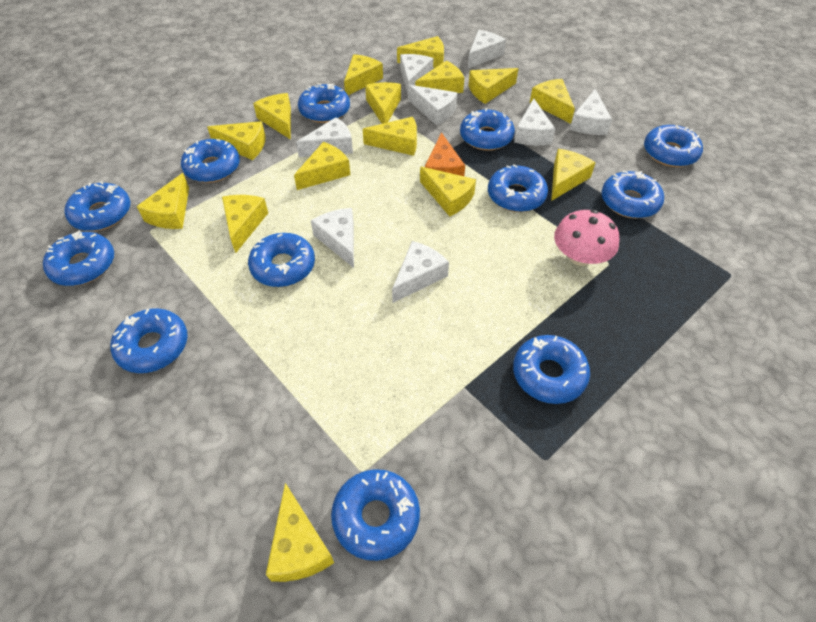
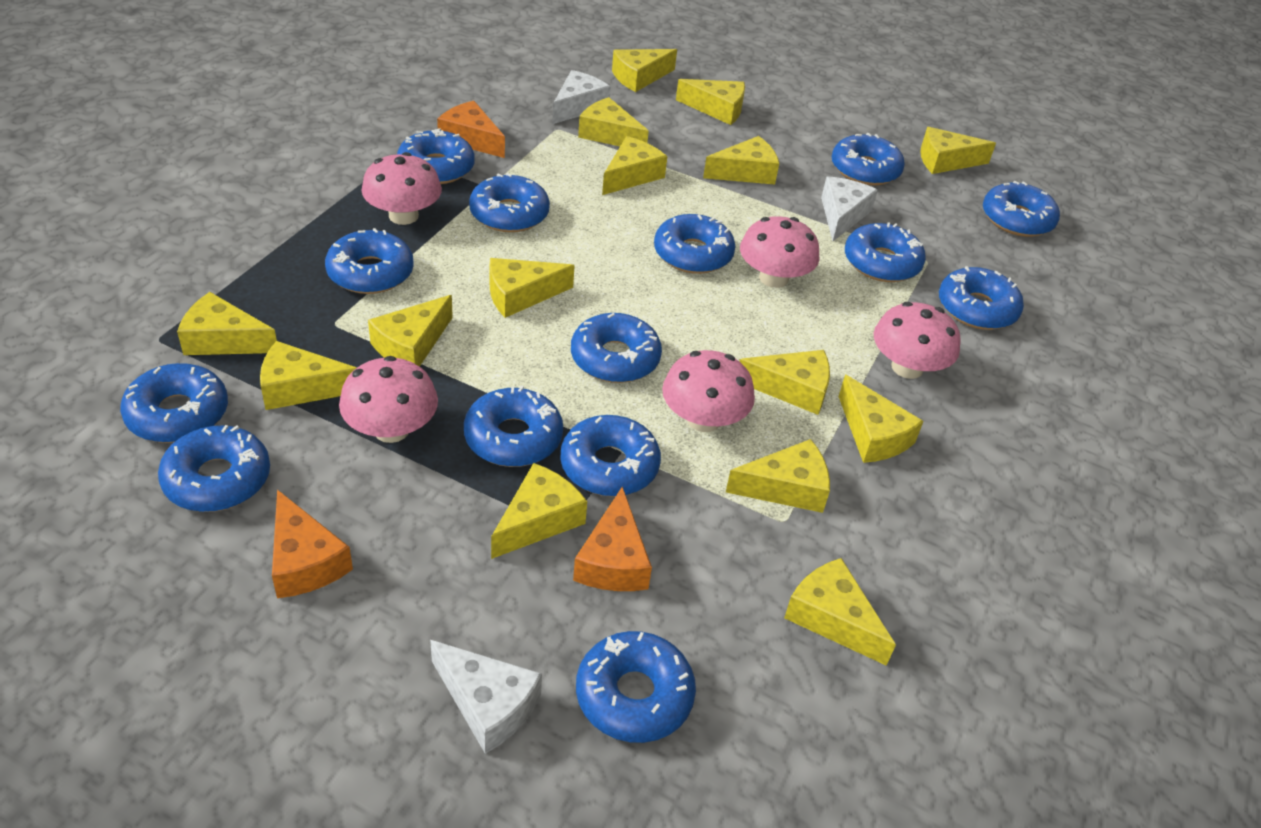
blue donut: [43,230,114,286] [64,181,130,231] [110,308,188,373] [181,139,240,183] [248,233,315,287] [298,83,350,123] [331,469,420,561] [460,108,515,151] [488,164,548,212] [513,335,590,404] [601,171,664,218] [644,125,703,167] = 12 -> [120,363,228,443] [158,425,270,512] [325,228,414,294] [397,128,475,184] [464,385,563,467] [469,173,550,232] [560,415,661,497] [571,313,662,383] [576,631,696,743] [654,214,736,274] [832,133,905,186] [845,222,926,282] [939,266,1024,330] [983,180,1060,237] = 14
orange cheese: [425,132,465,176] = 1 -> [272,490,353,598] [437,101,505,158] [573,487,652,591] = 3
pink mushroom: [554,210,619,266] = 1 -> [339,356,438,443] [362,152,442,225] [662,350,755,432] [740,216,820,288] [874,302,961,379] = 5
white cheese: [296,117,353,157] [311,208,354,268] [392,241,449,303] [400,54,433,94] [408,85,457,125] [468,30,506,68] [514,98,555,145] [570,89,612,135] = 8 -> [430,640,542,754] [552,70,611,124] [821,176,878,241] = 3

